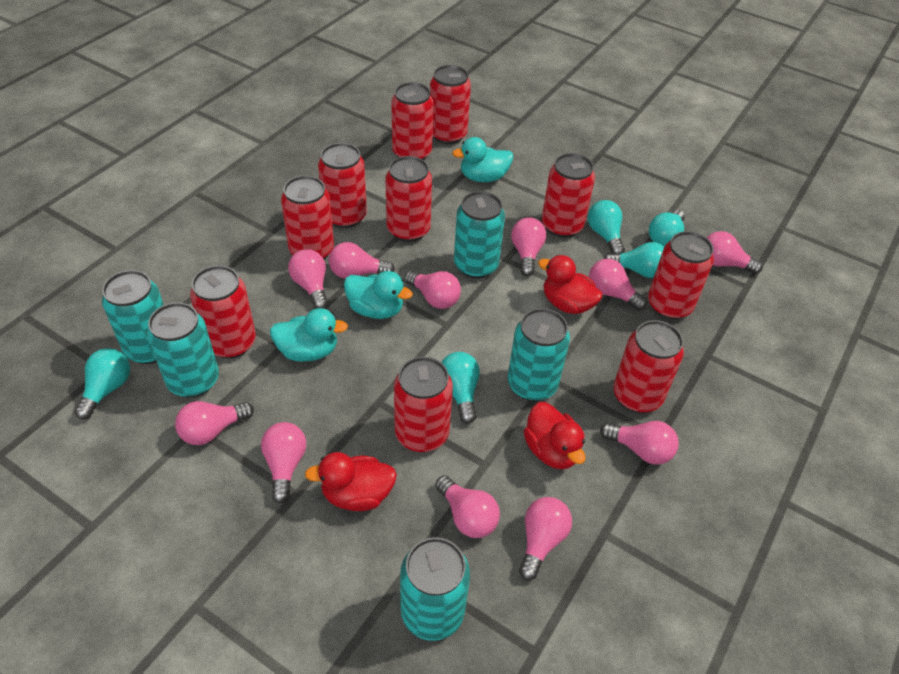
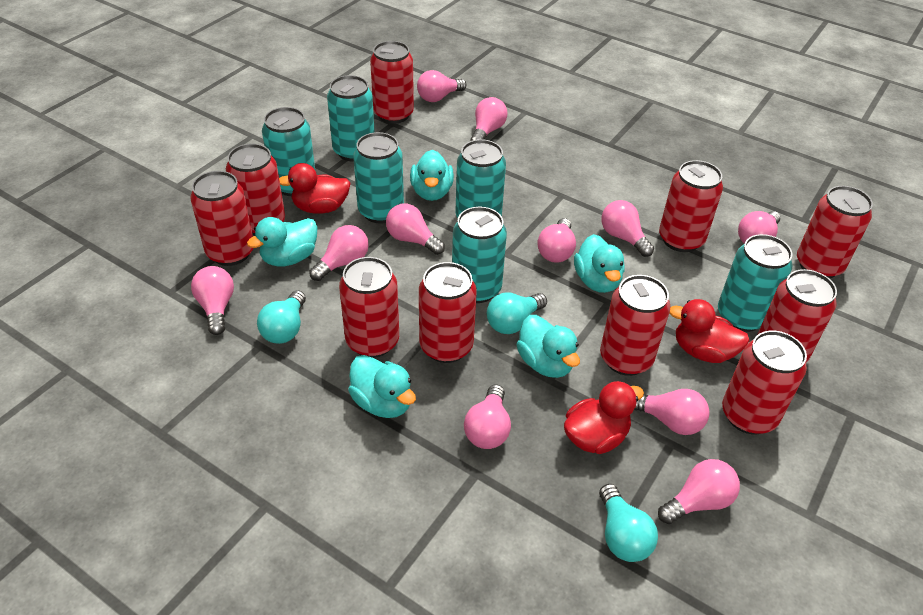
turquoise can: [102,270,164,364] [147,302,219,398] [400,537,470,641] [454,191,505,279] [508,308,570,401] = 5 -> [262,107,315,196] [327,75,375,162] [353,132,404,224] [452,206,507,303] [455,139,506,218] [718,234,793,332] = 6
turquoise duck: [270,308,348,362] [344,271,413,319] [452,137,513,182] = 3 -> [247,217,318,267] [348,355,416,418] [410,150,454,201] [516,315,580,378] [574,234,625,293] = 5
turquoise light bulb: [74,348,130,420] [441,352,480,424] [588,200,625,254] [604,242,664,278] [649,210,685,247] = 5 -> [257,290,306,344] [487,292,547,334] [599,484,658,562] = 3

